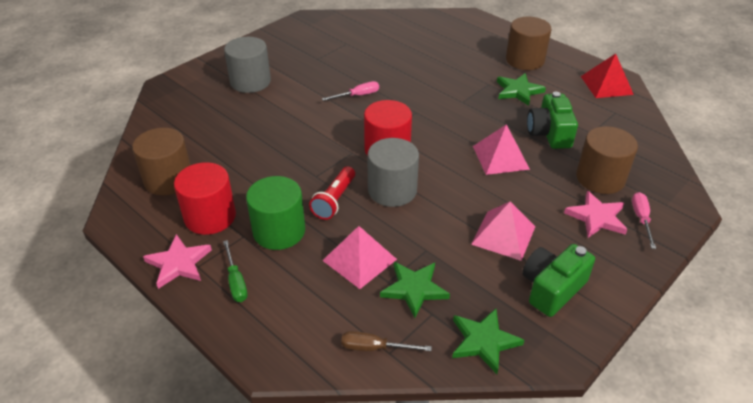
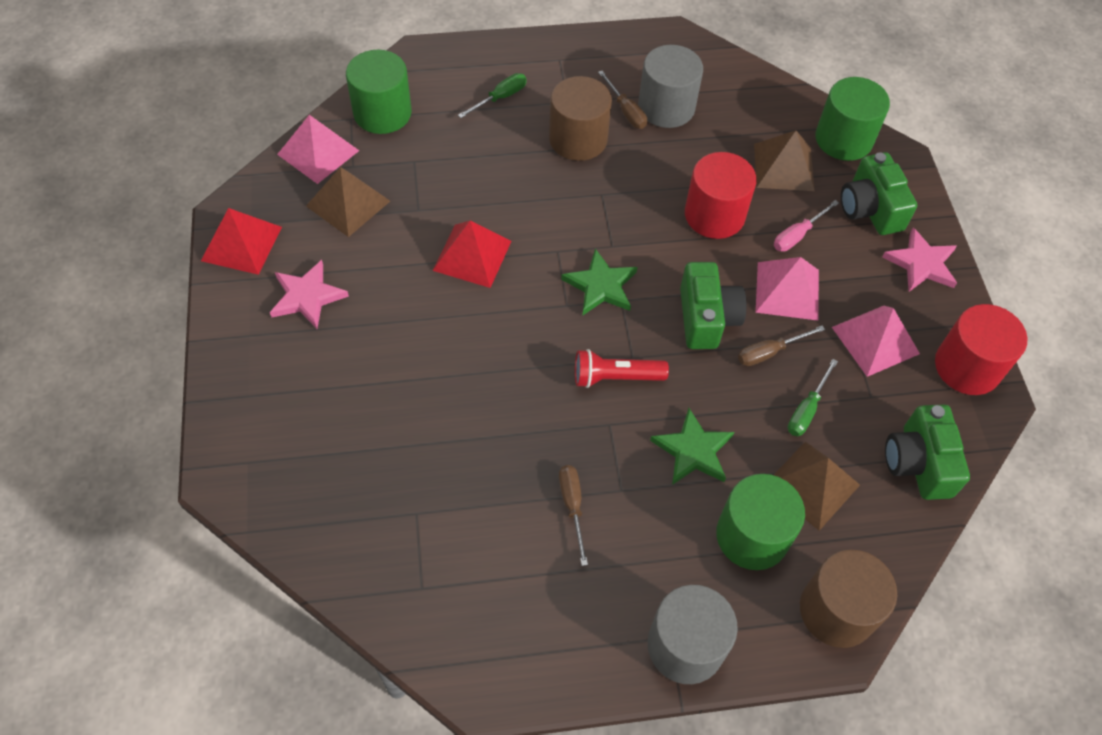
brown cylinder: [132,128,191,195] [506,16,551,70] [576,126,638,194] = 3 -> [549,76,612,161] [800,549,897,648] = 2
brown pyramid: none = 0 -> [306,167,390,237] [754,130,815,191] [774,441,860,531] = 3
brown screwdriver: [341,331,432,351] = 1 -> [559,465,588,566] [598,71,647,129] [738,326,825,366] = 3
green camera: [522,244,595,317] [527,92,578,149] = 2 -> [680,262,746,349] [841,152,917,235] [885,405,970,500] = 3
green cylinder: [246,176,305,250] = 1 -> [346,50,412,134] [716,474,805,570] [815,77,890,161] = 3
green screwdriver: [223,240,248,302] = 1 -> [458,73,527,118] [788,359,838,436] = 2
green star: [380,262,450,318] [452,309,524,374] [497,73,546,106] = 3 -> [561,248,637,315] [650,408,734,485] = 2
pink screwdriver: [322,81,379,101] [632,192,656,249] = 2 -> [774,200,839,252] = 1
red pyramid: [581,54,634,98] = 1 -> [201,208,282,275] [433,221,511,288] = 2

